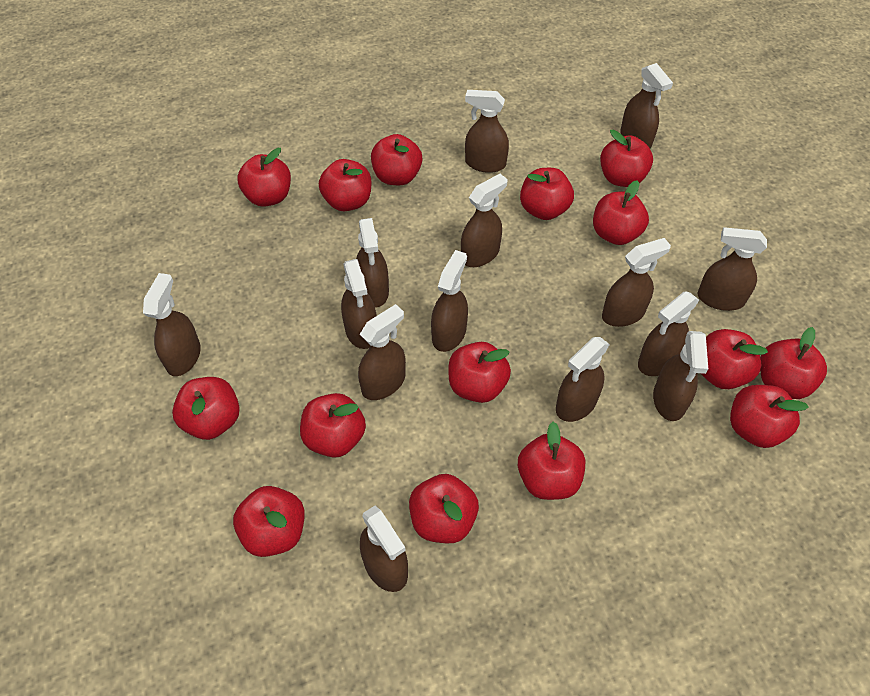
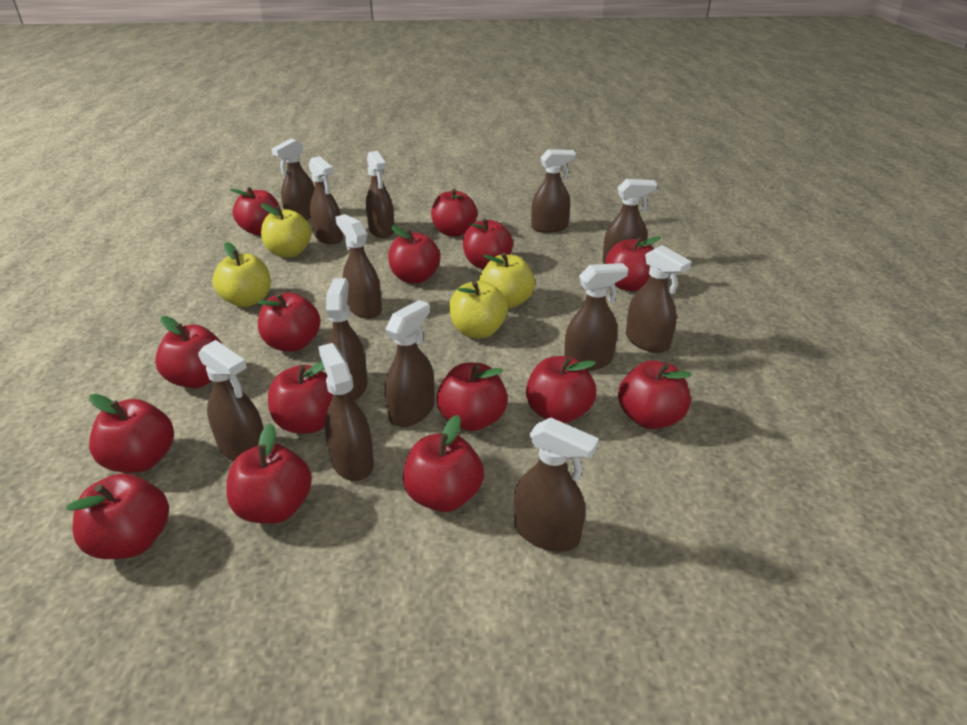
brown spray bottle: [143,273,201,376] [341,259,377,349] [356,218,389,307] [358,304,406,400] [360,506,408,592] [431,250,468,352] [461,174,508,267] [465,90,509,173] [556,337,610,422] [602,238,671,327] [620,63,673,148] [638,292,699,376] [653,331,708,421] [697,227,767,311] = 14 -> [198,340,264,461] [271,139,315,220] [308,156,343,244] [318,343,374,481] [326,278,368,401] [335,214,382,319] [366,151,394,238] [385,300,435,427] [514,417,599,552] [531,149,576,233] [564,263,628,371] [602,179,657,264] [626,245,692,353] = 13
yellow apple: none = 0 -> [212,242,271,307] [261,204,312,258] [449,281,508,338] [479,253,535,308] = 4

